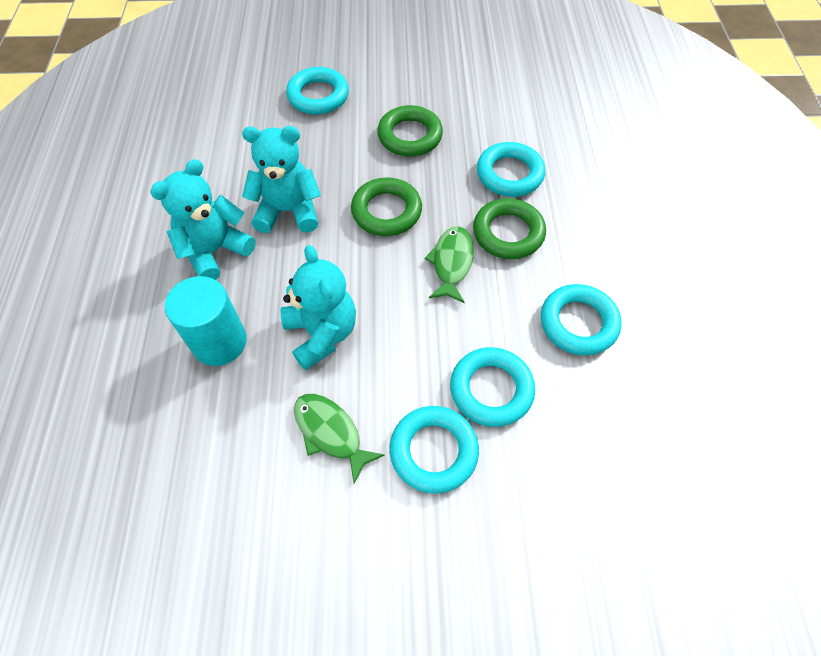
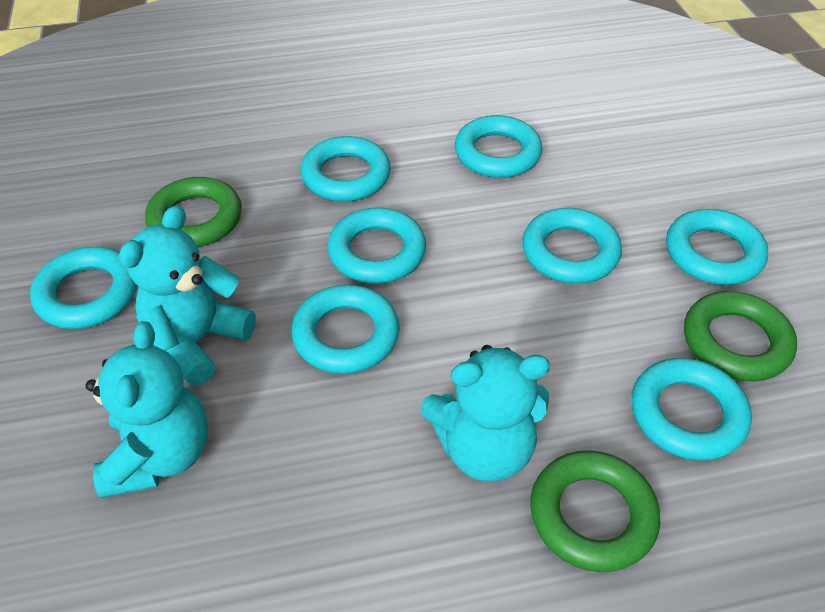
green fish: [294,394,385,484] [425,226,474,303] = 2 -> none = 0
turquoise cylinder: [165,276,247,366] = 1 -> none = 0
turquoise ring: [286,67,349,114] [389,406,479,494] [450,347,535,427] [477,142,545,197] [541,284,622,356] = 5 -> [30,247,137,329] [291,285,400,374] [301,136,391,202] [328,207,426,284] [455,115,543,178] [522,208,622,284] [631,358,752,461] [666,209,768,285] = 8

